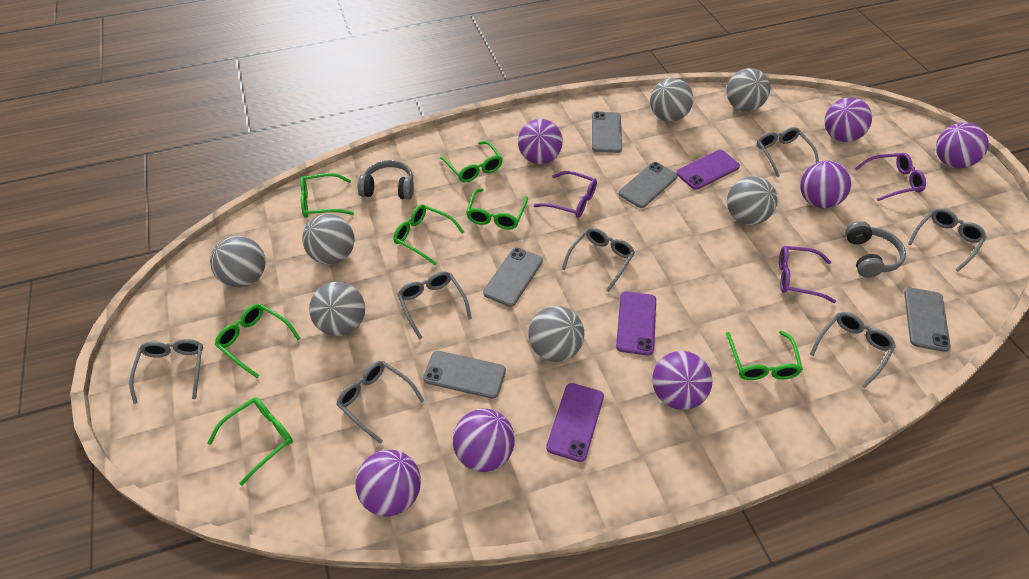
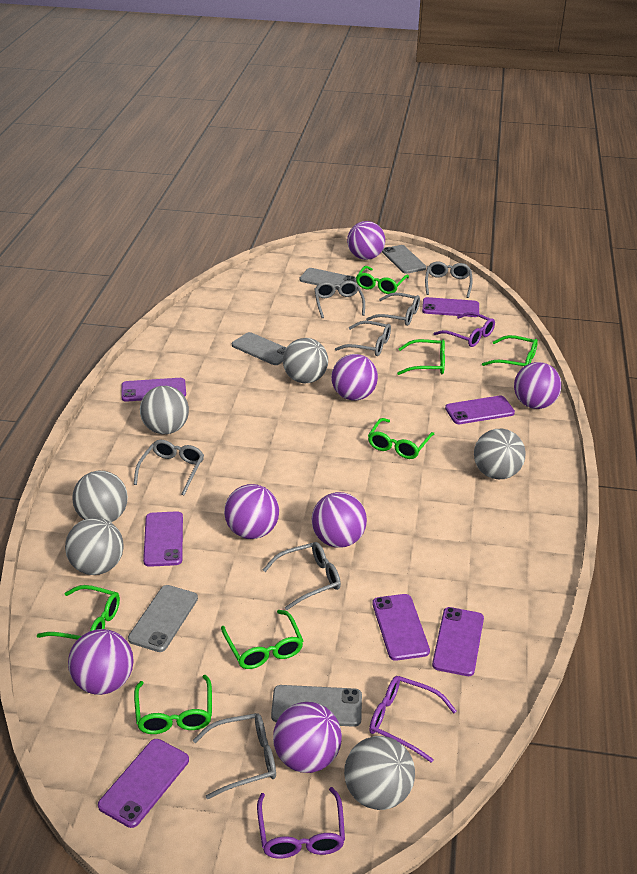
grey ball: [210,236,266,288] [302,214,354,264] [309,282,365,336] [528,306,584,362] [650,78,693,122] [726,68,770,111] [727,176,777,225] = 7 -> [65,518,124,575] [72,471,128,522] [140,386,189,434] [283,338,328,383] [344,736,415,810] [474,429,525,479] = 6
grey headphones: [358,160,414,200] [845,221,906,278] = 2 -> none = 0
purple phone: [546,383,604,462] [616,291,656,355] [676,150,740,190] = 3 -> [98,739,189,828] [121,378,186,402] [143,511,183,567] [372,594,430,661] [422,297,479,317] [432,607,484,676] [445,395,515,424] = 7

